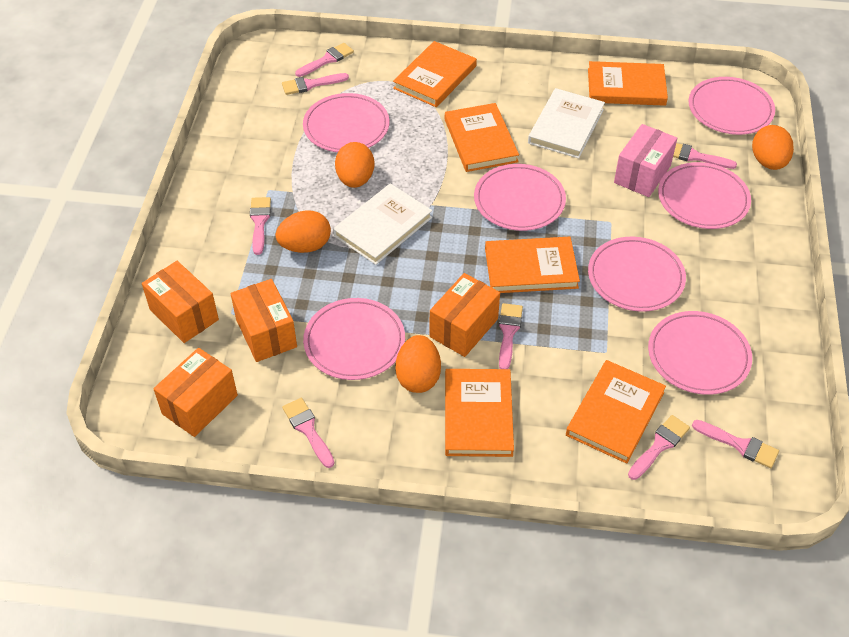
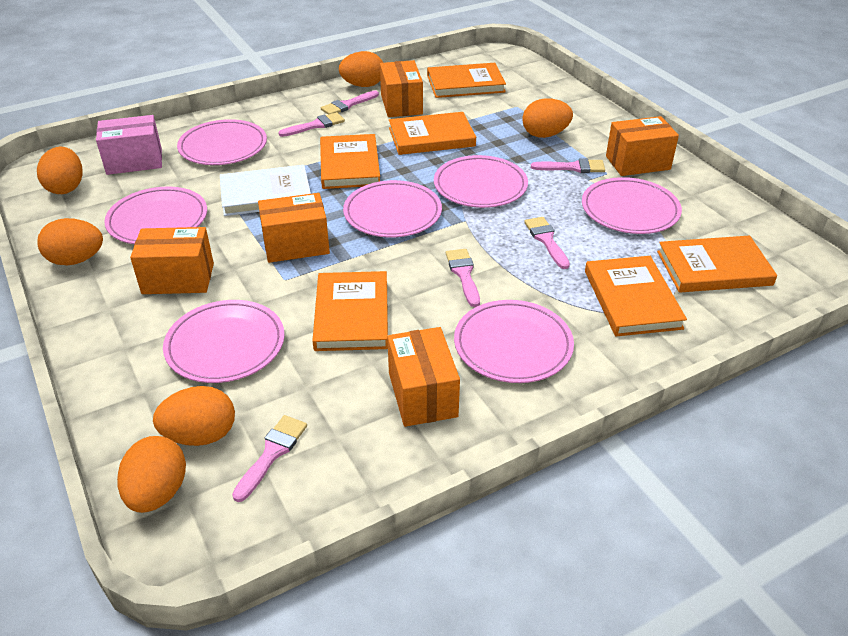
orange box: [142,261,219,343] [153,348,238,437] [231,279,297,362] [430,273,500,357] = 4 -> [130,227,214,294] [258,193,330,263] [380,60,423,117] [387,327,460,427] [606,116,679,176] = 5
orange egg: [276,210,331,253] [335,142,375,188] [395,335,441,393] [752,125,794,170] = 4 -> [37,147,82,194] [37,218,103,265] [117,436,186,513] [153,386,235,446] [339,51,383,87] [522,98,573,138] = 6
pink brush: [250,197,271,255] [282,73,349,95] [282,398,335,468] [295,43,354,77] [499,303,523,369] [628,415,690,480] [673,143,737,169] [692,420,779,468] = 8 -> [232,415,307,502] [278,112,345,137] [321,90,379,115] [446,249,480,307] [524,217,570,269] [531,158,605,173] = 6
white book: [333,183,432,265] [528,88,605,159] = 2 -> [220,165,311,216] = 1

